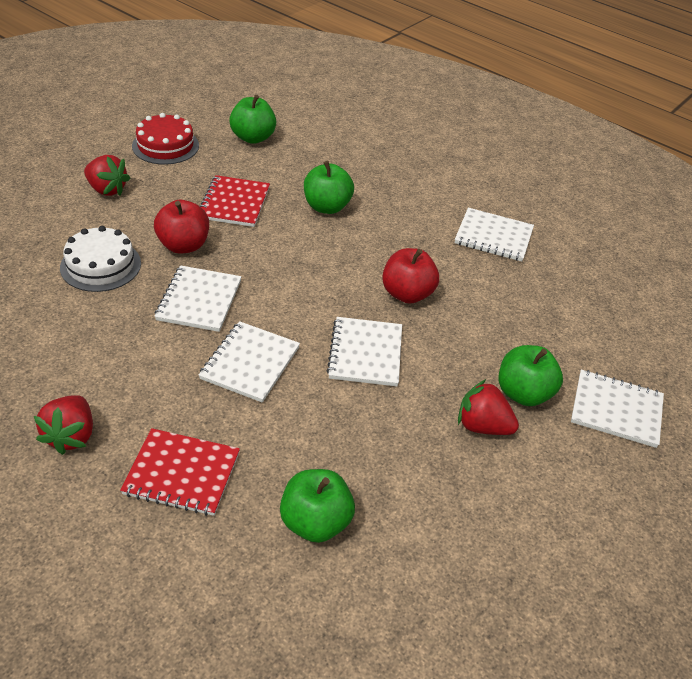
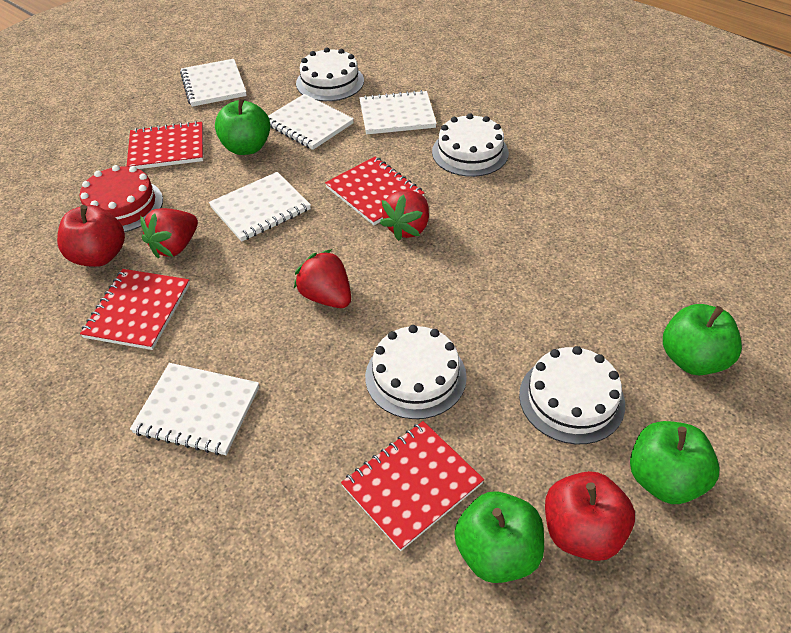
red notebook: [120,428,240,516] [200,175,270,227] = 2 -> [80,269,190,350] [127,121,203,169] [325,157,424,225] [341,421,484,551] = 4
white cake: [60,226,141,292] = 1 -> [296,47,364,101] [365,325,467,419] [432,113,509,177] [519,346,625,444] = 4

